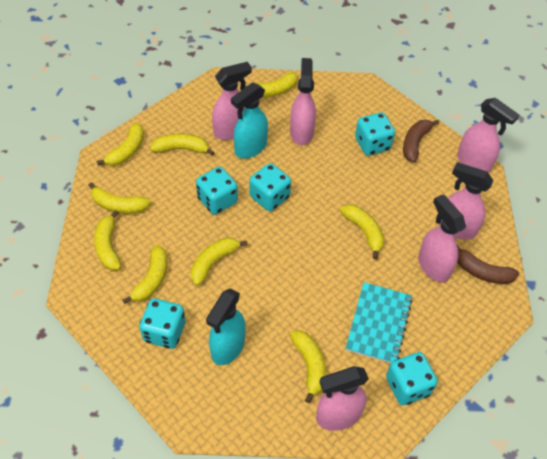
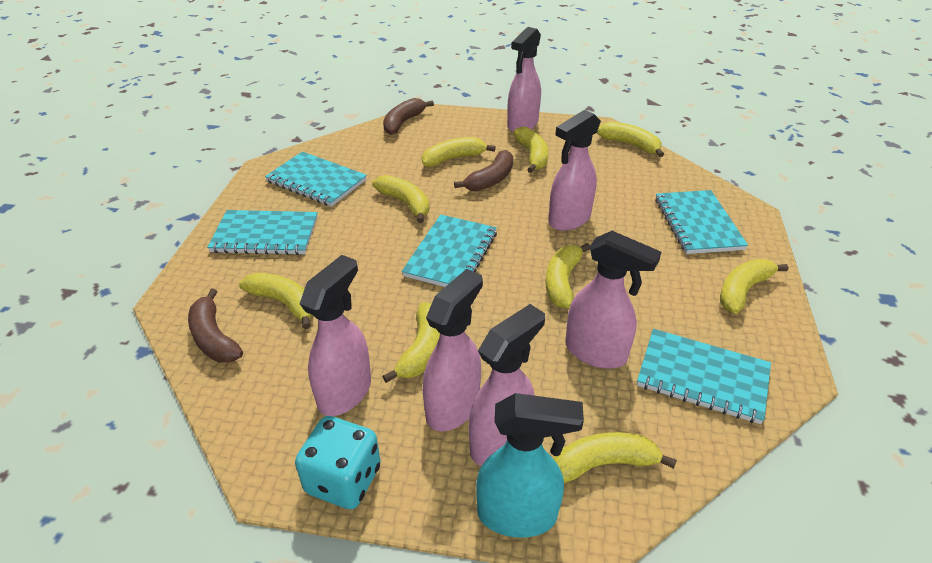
brown banana: [403,120,439,162] [457,245,519,284] = 2 -> [188,289,243,363] [383,98,434,135] [454,150,513,191] = 3
turquoise dice: [139,298,185,349] [196,167,238,215] [249,163,291,211] [355,112,395,156] [386,352,438,405] = 5 -> [295,416,381,509] = 1
turquoise notebook: [346,282,412,363] = 1 -> [207,210,318,255] [265,152,367,207] [402,215,497,287] [637,329,771,424] [655,190,748,254] = 5
turquoise spray bottle: [206,288,245,365] [231,83,268,158] = 2 -> [476,393,584,537] = 1

